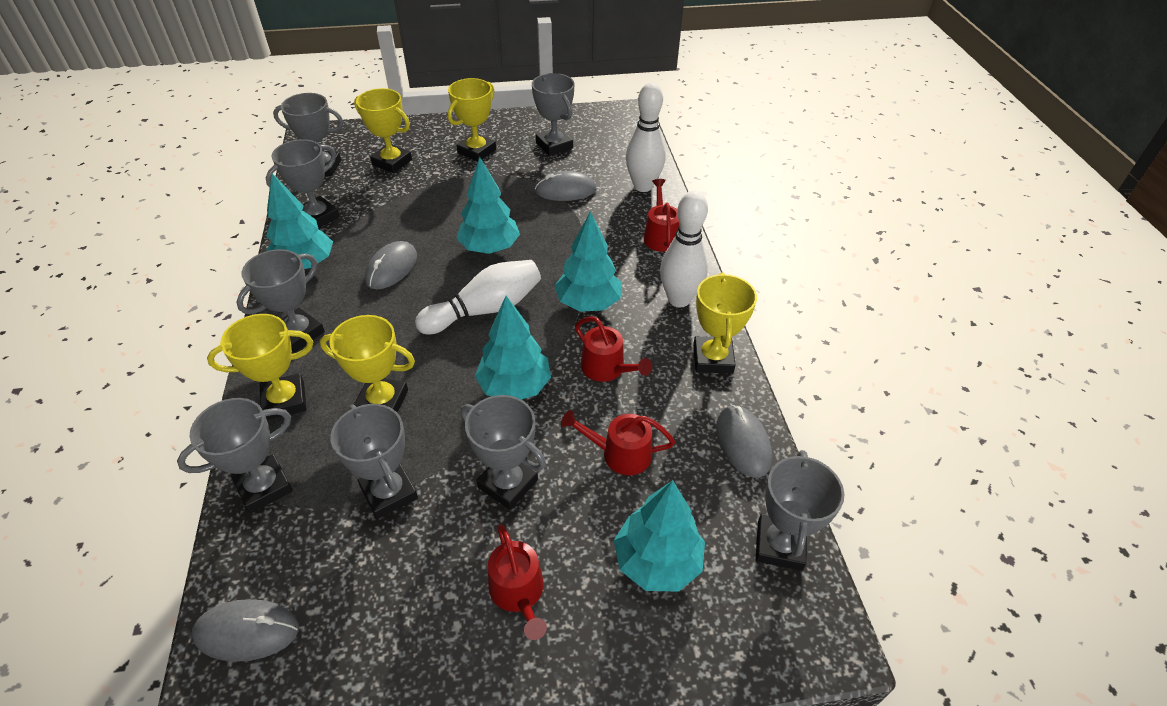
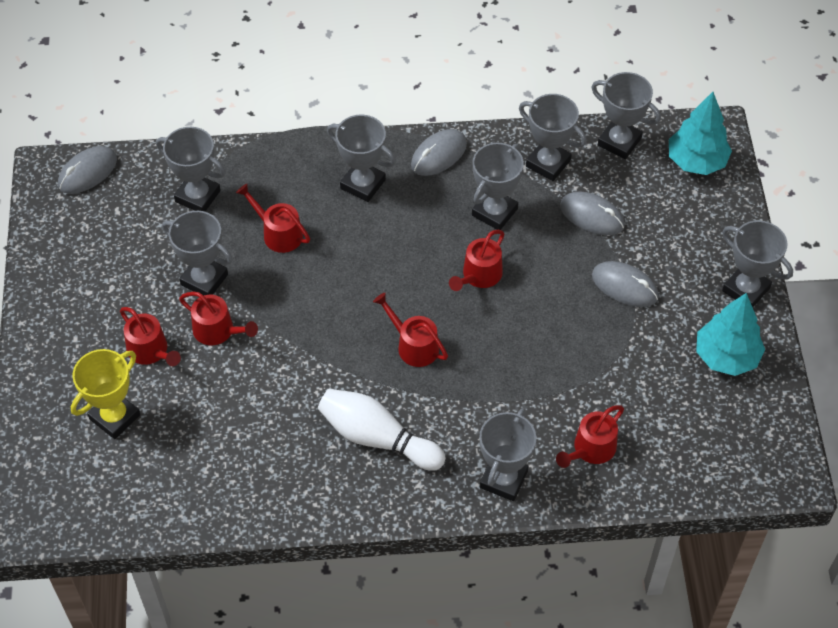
red watering can: [488,524,547,640] [561,410,675,475] [575,316,652,382] [644,179,679,252] = 4 -> [120,307,181,366] [179,292,258,345] [236,184,310,253] [373,293,448,367] [449,230,504,291] [556,405,624,468] = 6
turquoise tree: [266,173,333,270] [456,157,520,254] [475,296,551,399] [555,211,622,312] [614,480,705,592] = 5 -> [669,92,732,175] [696,293,765,376] = 2
white bowling pin: [415,260,541,334] [626,82,666,192] [660,191,708,307] = 3 -> [318,389,445,471] = 1
yellow trophy: [207,314,313,420] [320,315,415,413] [354,88,412,173] [448,78,496,162] [693,272,757,374] = 5 -> [71,349,140,439] = 1

